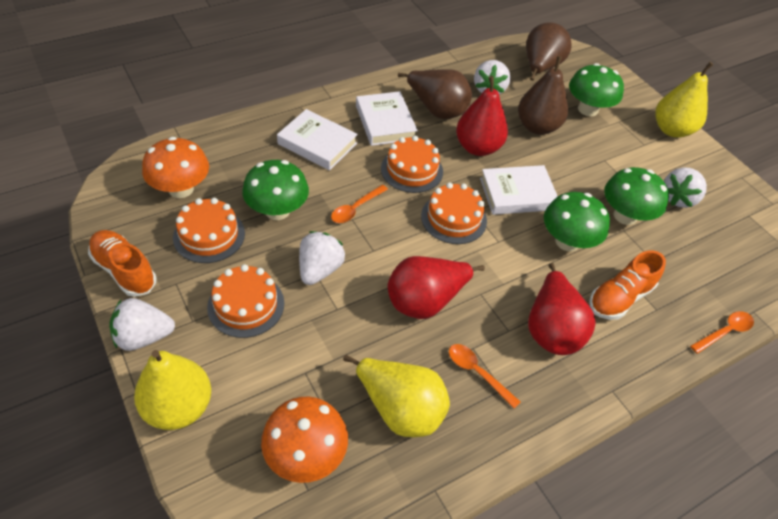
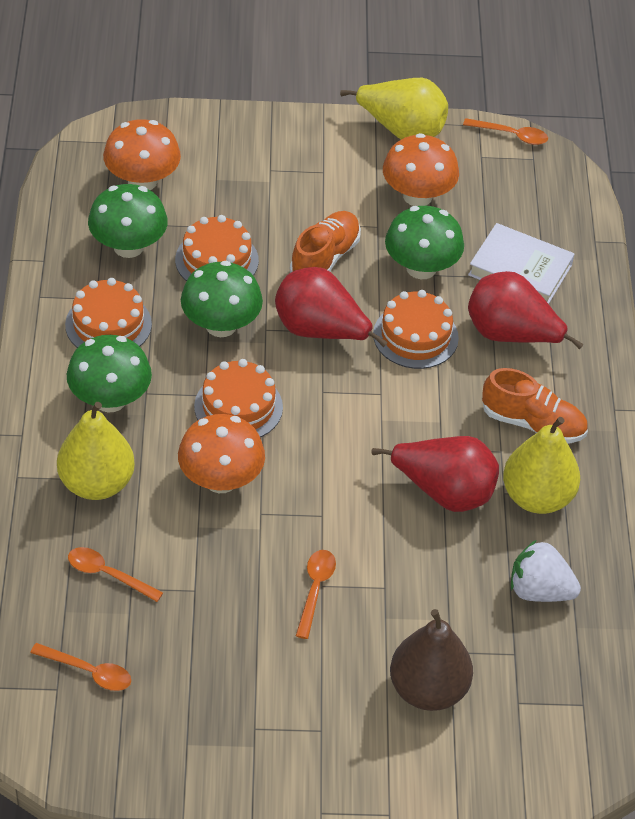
brown pear: [398,69,472,119] [518,56,568,135] [526,22,572,81] = 3 -> [390,609,473,711] = 1
orange mushroom: [142,137,209,198] [261,397,348,483] = 2 -> [103,119,181,190] [178,414,265,493] [383,133,459,206] = 3
orange spoon: [331,185,388,223] [449,344,521,409] [690,311,754,354] = 3 -> [30,643,131,691] [68,547,163,602] [296,550,336,639] [463,118,548,145] = 4
white book: [277,109,358,170] [356,91,418,146] [480,165,557,215] = 3 -> [468,223,574,304] = 1
white strawberry: [109,298,175,351] [299,231,345,285] [474,60,510,95] [664,167,707,208] = 4 -> [511,540,581,602] = 1

